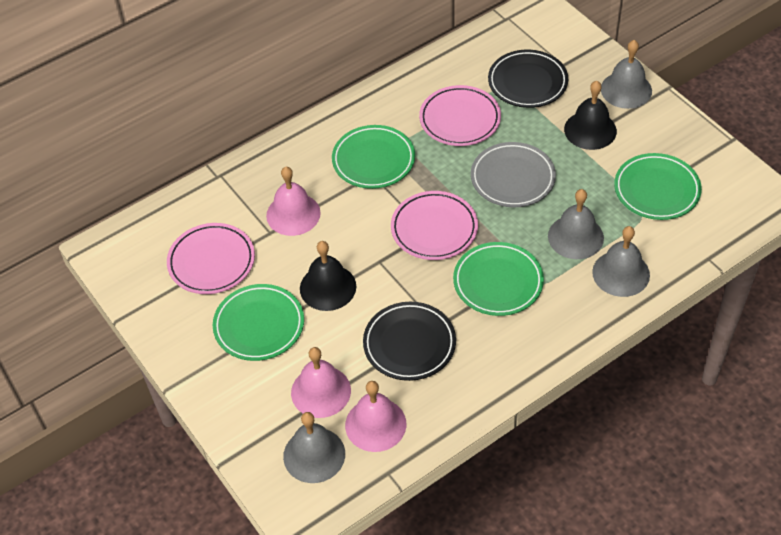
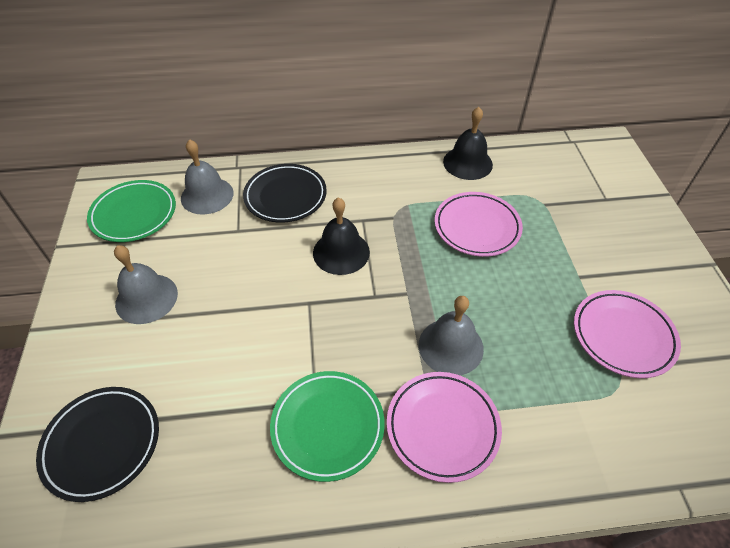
green plate: [213,284,304,361] [332,125,415,189] [453,242,544,316] [614,153,702,220] = 4 -> [87,180,176,242] [270,371,385,482] = 2
grey bell: [283,412,345,483] [548,189,604,259] [592,226,650,297] [601,40,652,109] = 4 -> [114,245,178,324] [181,139,234,214] [419,296,484,375] = 3
grey plate: [471,142,556,207] = 1 -> none = 0
pink bell: [266,167,321,236] [291,347,351,418] [345,381,406,452] = 3 -> none = 0

